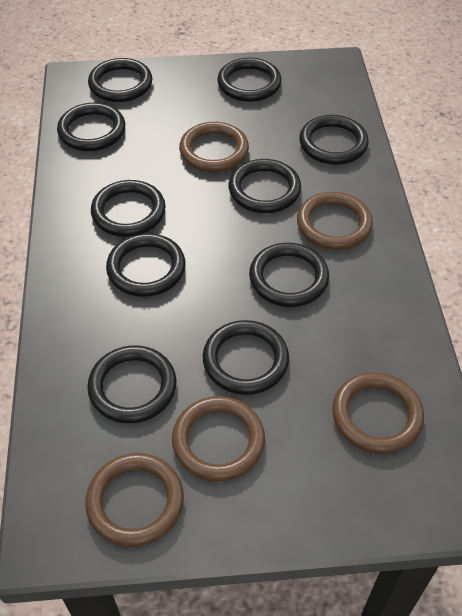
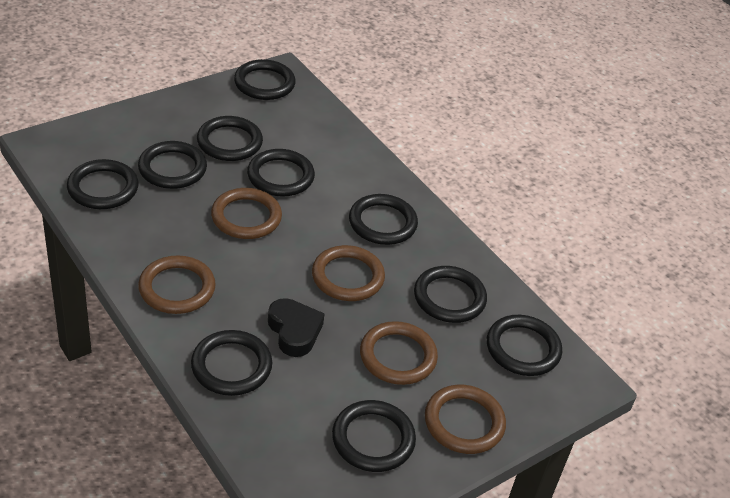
black heart: none = 0 -> [268,298,325,357] = 1

